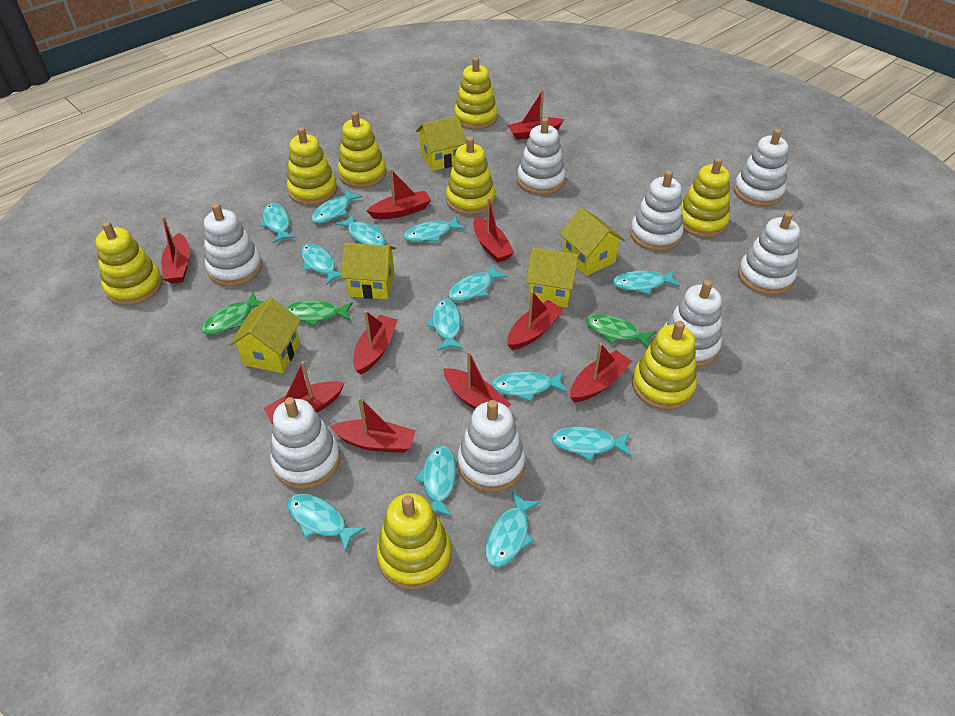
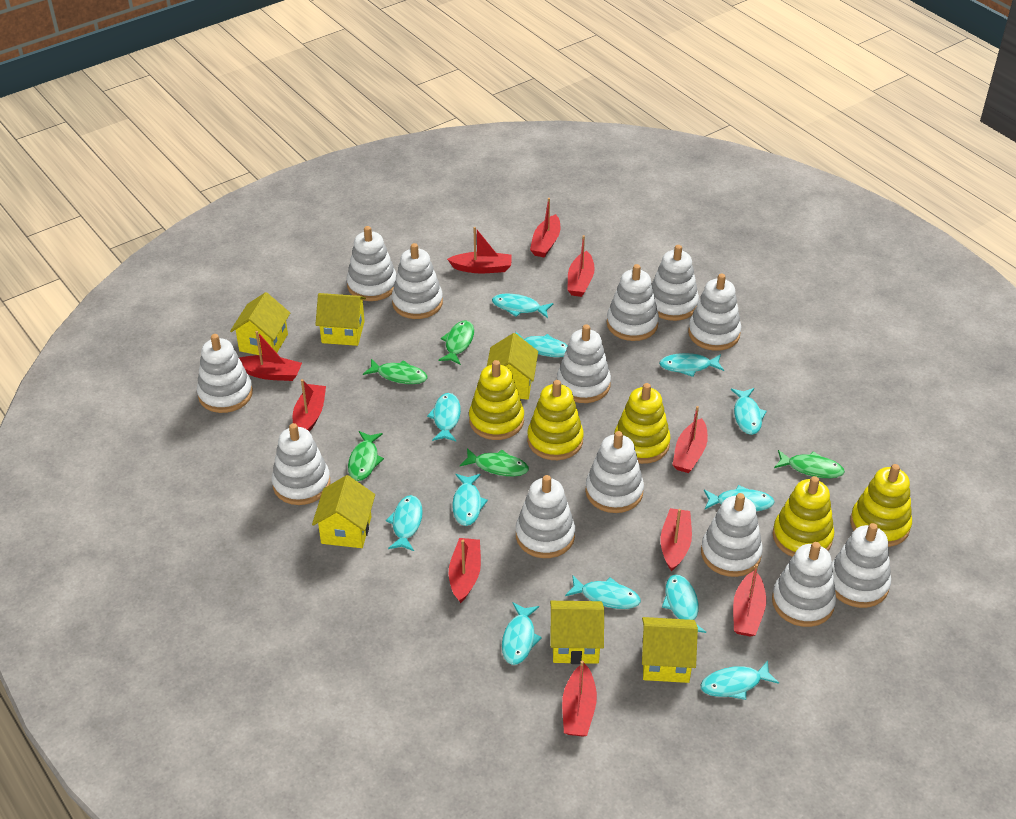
green fish: [202,292,263,335] [285,300,353,326] [586,314,656,348] = 3 -> [348,431,384,481] [363,359,427,384] [438,321,474,365] [460,448,529,477] [774,450,845,478] = 5
turquoise fish: [259,203,295,243] [287,494,366,552] [301,244,342,285] [312,189,362,223] [335,214,386,245] [404,216,465,242] [415,445,457,517] [427,299,463,351] [448,265,508,301] [485,491,540,567] [491,371,567,401] [551,426,631,461] [613,270,680,295] = 13 -> [386,495,423,551] [427,393,461,442] [452,474,488,526] [492,294,554,318] [502,602,542,665] [515,331,568,357] [565,575,641,609] [659,353,724,377] [662,575,706,633] [700,660,779,700] [704,485,775,511] [731,388,767,435] = 12
white stacking toy: [204,203,262,286] [270,397,340,489] [457,400,525,492] [517,118,565,195] [630,170,684,251] [664,280,722,367] [734,129,788,207] [738,212,800,295] = 8 -> [197,334,253,413] [272,423,330,505] [347,226,396,301] [392,243,443,319] [516,475,575,558] [557,324,611,403] [585,431,644,513] [607,264,659,341] [652,245,699,321] [688,274,741,351] [701,493,763,577] [772,542,836,627] [832,523,891,608] = 13
yellow house: [229,297,301,373] [341,243,396,299] [416,116,466,171] [526,247,580,308] [560,207,625,276] = 5 -> [230,292,290,355] [312,475,375,548] [315,293,366,346] [487,333,538,400] [550,601,604,664] [642,617,698,683] = 6
yellow stacking toy: [95,221,162,305] [287,127,337,205] [338,111,386,188] [376,493,451,590] [446,137,495,215] [454,57,498,130] [632,321,697,410] [681,158,730,238] = 8 -> [469,360,524,440] [527,380,584,460] [614,383,671,464] [772,476,834,557] [850,464,912,547] = 5

